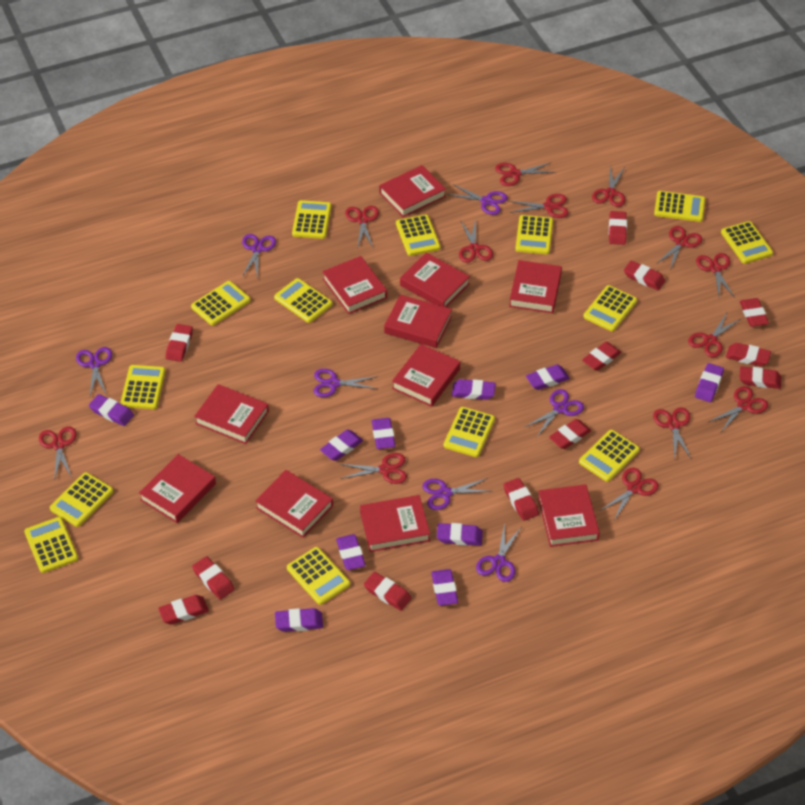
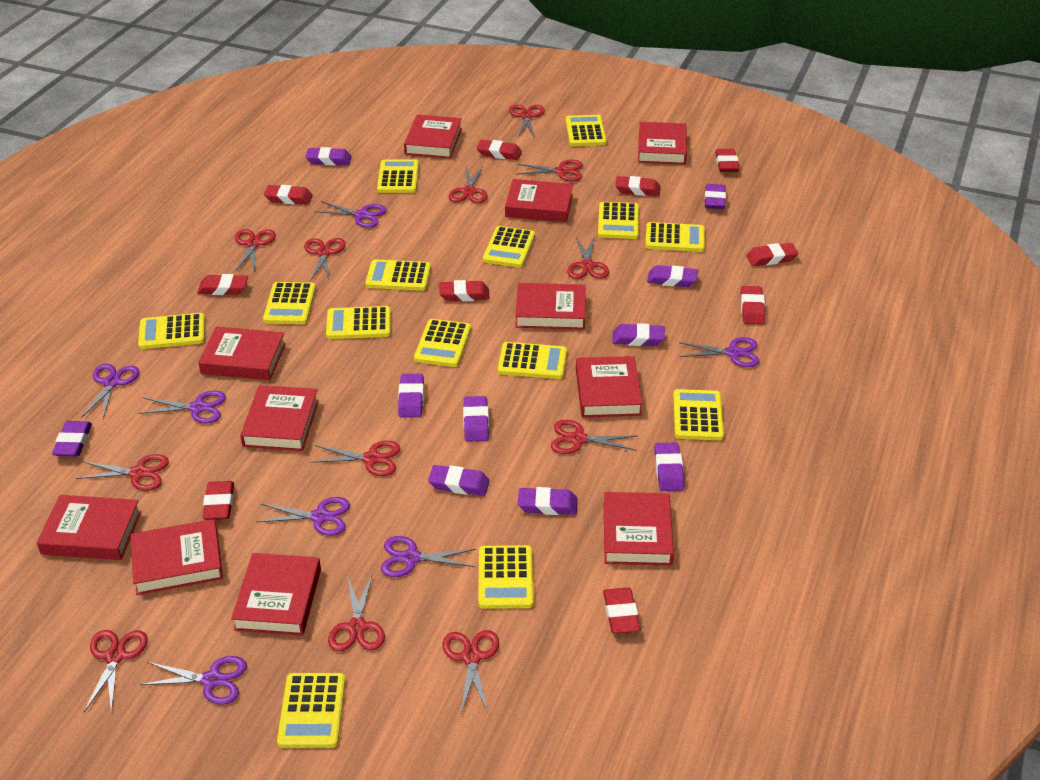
red eraser: [158,595,209,625] [166,324,193,362] [192,556,235,599] [364,572,412,611] [503,478,539,521] [549,419,591,449] [582,342,621,371] [609,211,627,245] [624,261,665,290] [726,343,771,366] [740,298,769,327] [740,366,781,389] = 12 -> [197,274,248,295] [202,481,234,520] [264,185,313,205] [439,280,490,301] [477,140,522,160] [603,588,640,634] [615,176,661,196] [715,149,739,172] [740,286,765,325] [746,243,798,266] = 10
red scissors: [39,426,77,481] [340,453,407,484] [345,206,379,247] [459,219,493,263] [495,162,556,186] [509,194,569,218] [592,166,625,207] [600,468,659,520] [653,408,692,461] [656,226,702,268] [688,313,741,357] [696,253,735,298] [709,386,768,432] = 13 -> [76,454,169,491] [84,630,148,713] [235,229,276,272] [304,238,346,281] [311,441,401,476] [328,575,385,651] [443,630,499,713] [448,166,488,203] [509,105,545,138] [516,160,583,181] [551,420,637,454] [567,235,609,279] = 12

